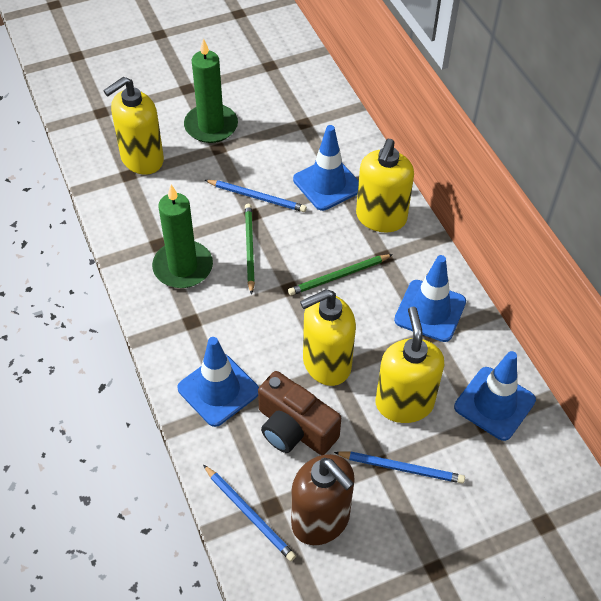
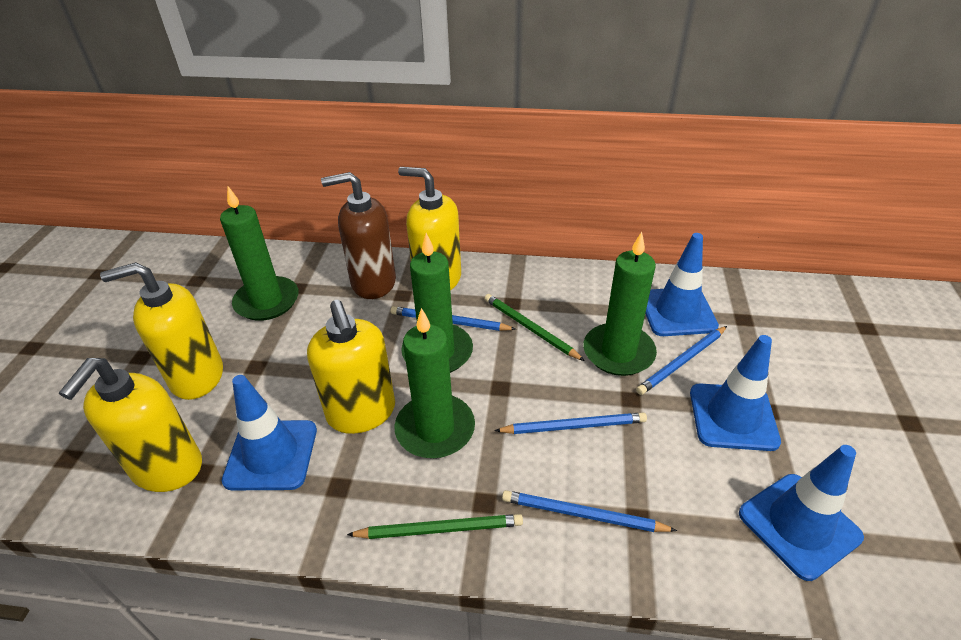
blue pencil: [203,465,296,561] [205,180,307,212] [334,452,465,484] = 3 -> [391,306,516,331] [494,412,647,434] [502,490,677,532] [636,326,727,395] = 4
brown camera: [258,371,341,455] = 1 -> none = 0
green candle: [152,185,213,288] [184,38,238,143] = 2 -> [220,186,298,321] [394,308,475,458] [401,233,473,373] [583,232,657,376] = 4

